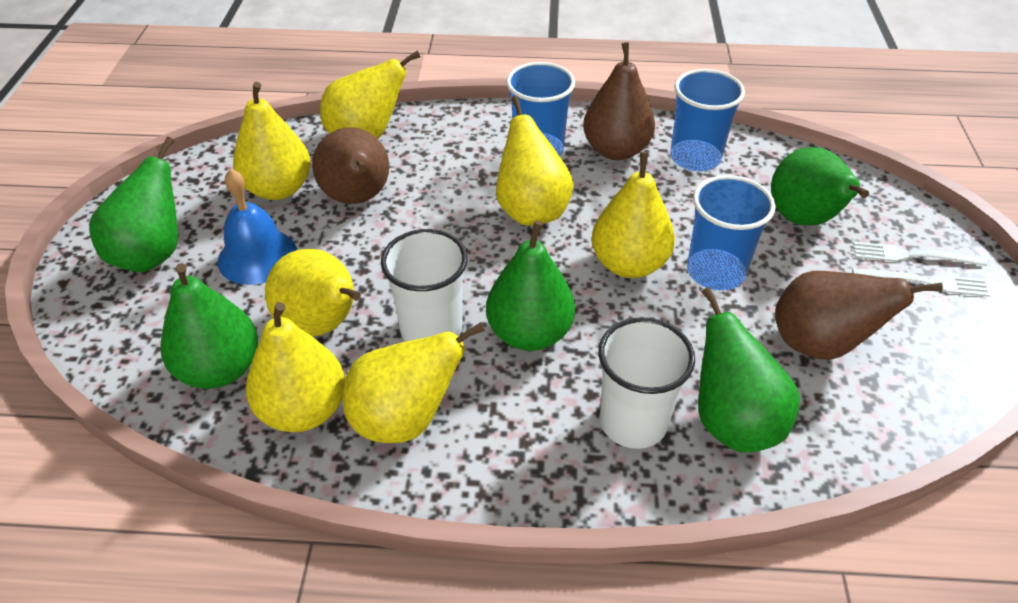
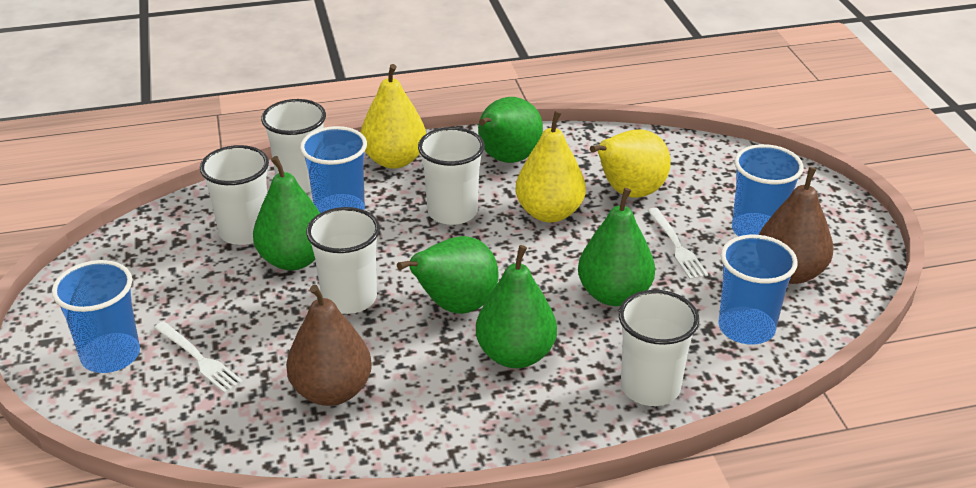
blue bell: [218,169,297,285] = 1 -> none = 0
blue cup: [506,62,575,156] [670,69,745,171] [687,175,776,291] = 3 -> [52,260,140,373] [300,126,367,213] [718,235,798,345] [732,144,804,237] = 4
brown pear: [312,127,389,204] [583,42,655,160] [775,271,943,360] = 3 -> [286,285,372,406] [759,167,833,284] = 2
white cup: [381,229,468,341] [598,317,695,449] = 2 -> [200,145,269,245] [261,99,326,193] [306,207,380,314] [418,127,484,225] [619,290,699,406] = 5
yellow pear: [233,82,311,200] [246,302,345,432] [265,249,361,336] [320,51,420,139] [342,322,485,443] [496,96,574,226] [591,152,675,278] = 7 -> [360,64,426,169] [515,111,586,223] [590,130,671,198] = 3

